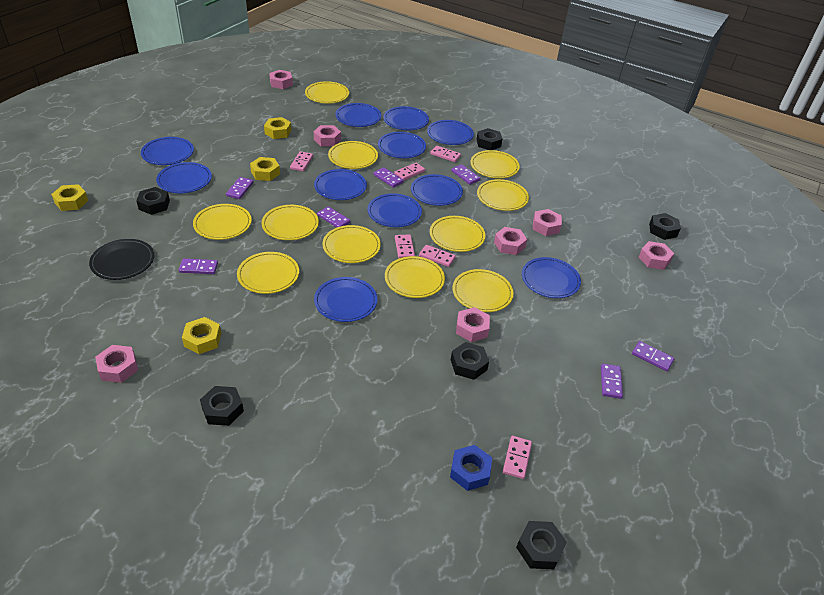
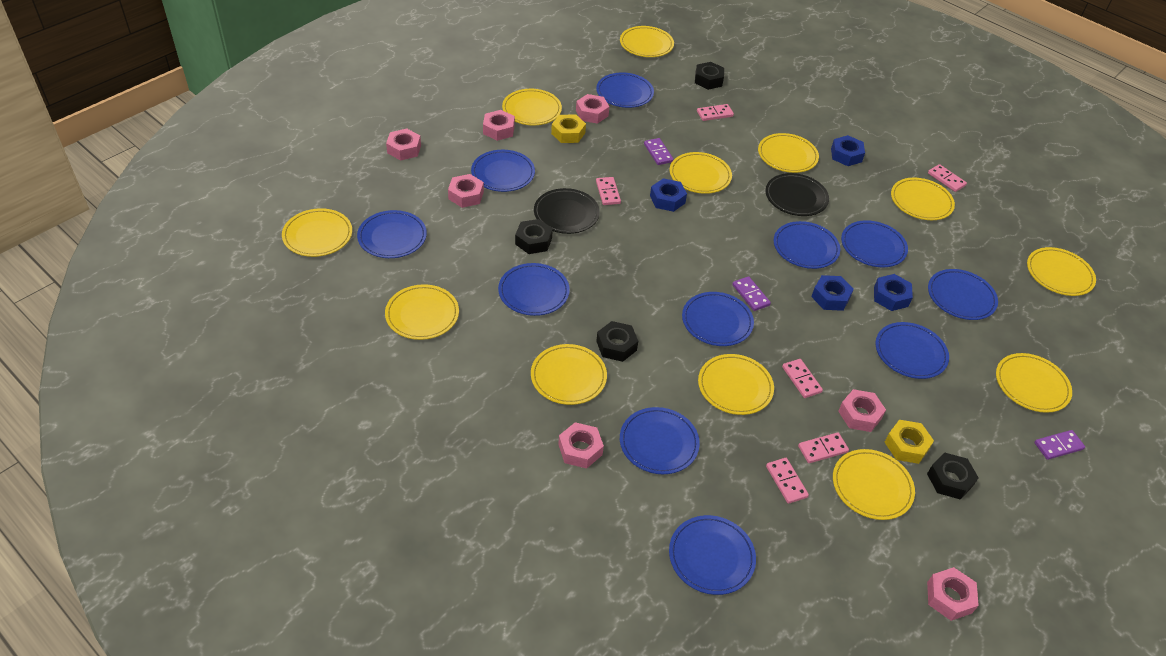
black nut: [136,187,170,215] [200,386,244,426] [451,342,489,380] [476,128,502,150] [516,521,567,569] [649,213,681,240] = 6 -> [515,219,553,254] [596,321,638,362] [695,62,724,90] [927,453,979,500] = 4
black plate: [89,239,154,280] = 1 -> [534,188,600,234] [766,173,829,216] = 2
blue nut: [450,445,492,491] = 1 -> [650,178,687,212] [811,275,854,311] [831,135,865,166] [874,274,913,311] = 4
purple domino: [179,259,218,274] [226,177,253,199] [317,206,350,227] [373,167,404,188] [451,164,481,185] [601,363,623,399] [632,341,674,371] = 7 -> [644,138,674,165] [732,276,771,311] [1034,430,1085,460] = 3
yellow nut: [51,184,88,211] [182,317,221,354] [250,157,280,181] [264,117,292,139] = 4 -> [551,115,586,143] [885,420,934,464] = 2
yellow plate: [193,204,252,240] [237,252,299,294] [262,205,319,240] [305,81,349,104] [322,225,381,263] [328,141,378,169] [385,256,445,298] [430,216,486,252] [453,269,514,312] [471,150,520,178] [477,179,529,211] = 11 -> [282,208,352,257] [385,284,459,340] [502,89,562,125] [531,344,607,405] [620,26,674,57] [670,152,732,194] [698,354,774,415] [758,133,819,173] [833,449,915,520] [891,178,955,220] [996,353,1072,413] [1027,247,1096,296] = 12

